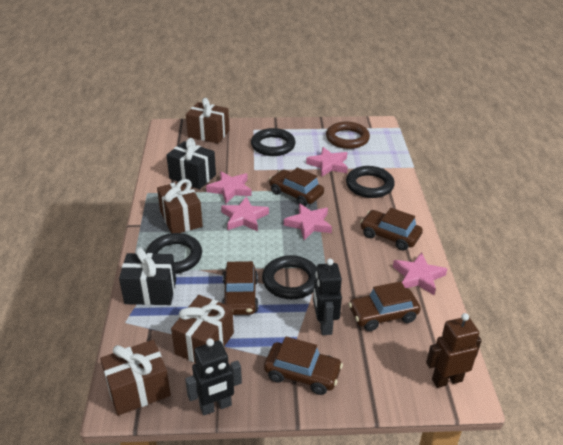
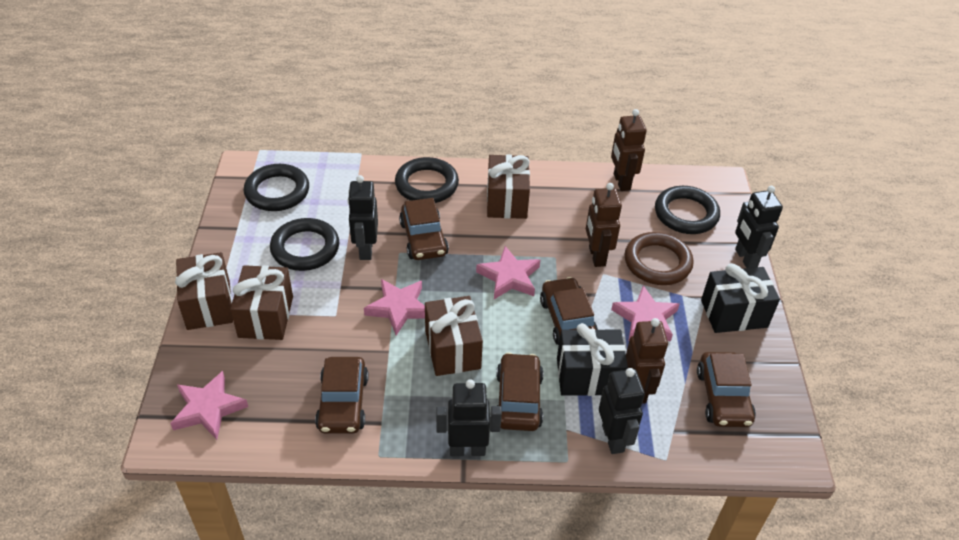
black robot: [185,338,242,415] [313,258,342,335] = 2 -> [347,175,378,260] [436,379,502,456] [599,368,645,454] [735,186,783,268] = 4
brown robot: [426,313,482,388] = 1 -> [586,183,622,267] [611,109,647,191] [626,318,668,404] = 3
pink star: [206,171,252,204] [221,196,269,232] [284,203,332,240] [306,147,348,177] [393,252,447,295] = 5 -> [170,371,248,440] [364,279,425,336] [476,246,540,299] [611,285,679,342] = 4

